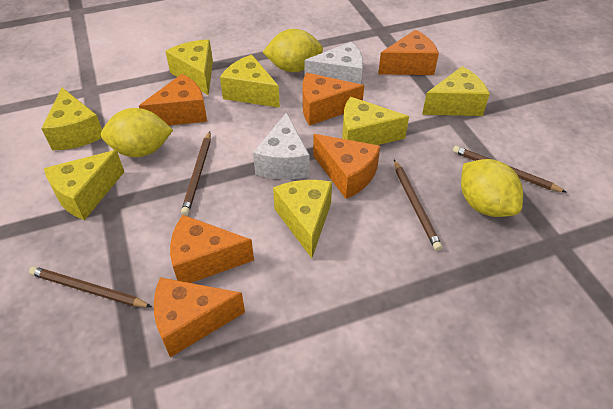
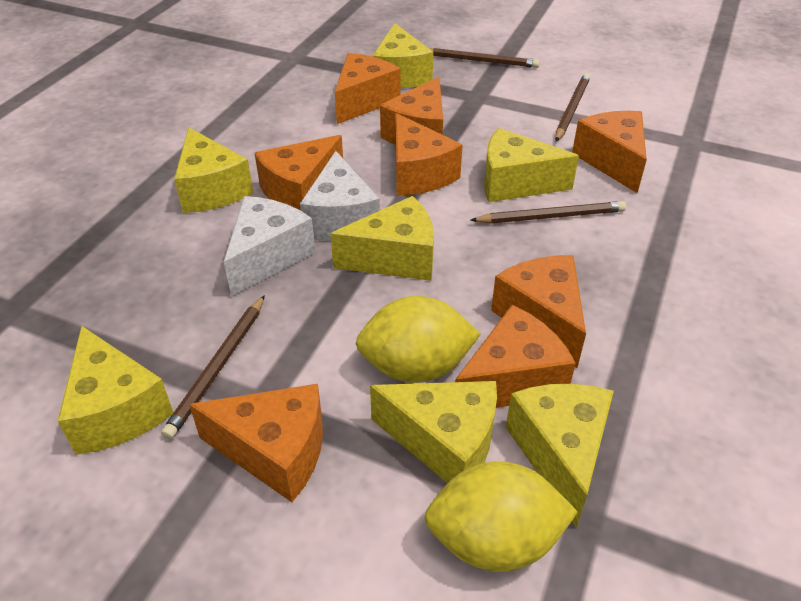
orange cheese: [139,74,207,125] [154,277,245,357] [170,215,254,283] [302,73,364,126] [313,134,380,199] [378,30,439,75] = 6 -> [189,384,323,502] [255,135,343,211] [335,53,401,124] [380,77,443,144] [395,113,463,196] [455,305,576,408] [491,255,586,368] [572,111,647,193] = 8
yellow lemon: [101,108,173,157] [262,29,323,72] [461,159,523,217] = 3 -> [356,296,481,383] [424,461,578,572] = 2

